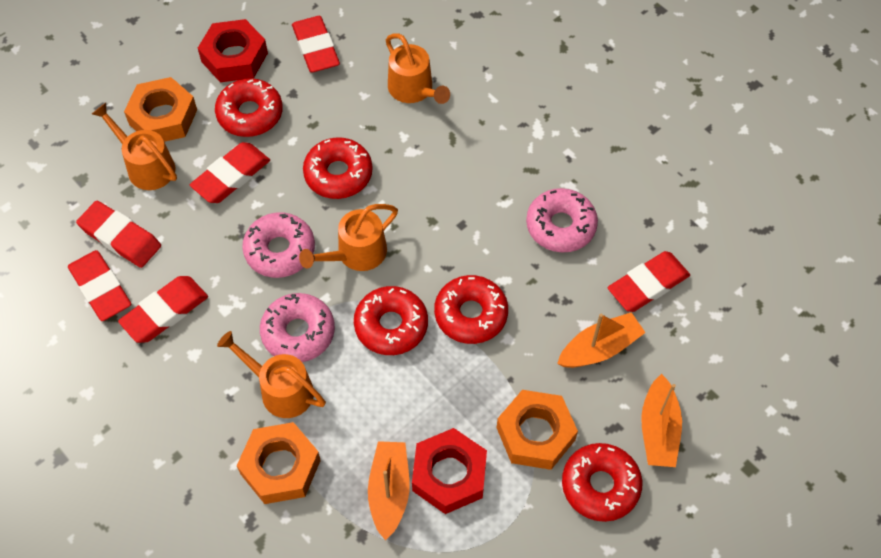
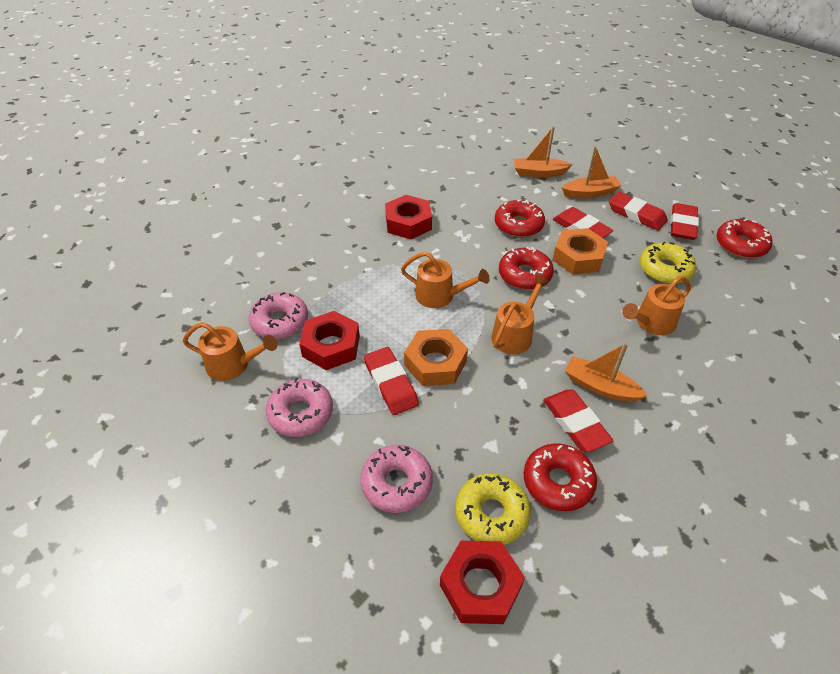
orange nut: [124,77,197,142] [237,422,321,504] [497,390,578,470] = 3 -> [404,329,468,386] [553,228,608,275] = 2
red donut: [215,78,283,137] [303,137,373,199] [354,286,428,355] [434,275,508,344] [562,443,642,522] = 5 -> [495,199,545,237] [499,247,554,290] [524,443,597,511] [716,219,773,258] = 4
red eraser: [68,250,131,321] [76,201,161,268] [118,276,208,343] [190,142,270,203] [292,16,340,73] [608,251,690,312] = 6 -> [364,347,419,415] [543,390,613,452] [553,207,613,238] [609,192,668,231] [670,203,699,240] = 5
red nut: [198,19,268,82] [412,428,487,514] = 2 -> [299,311,360,370] [385,195,432,239] [440,541,525,624] = 3
yellow donut: none = 0 -> [455,473,531,545] [640,242,696,284] = 2

